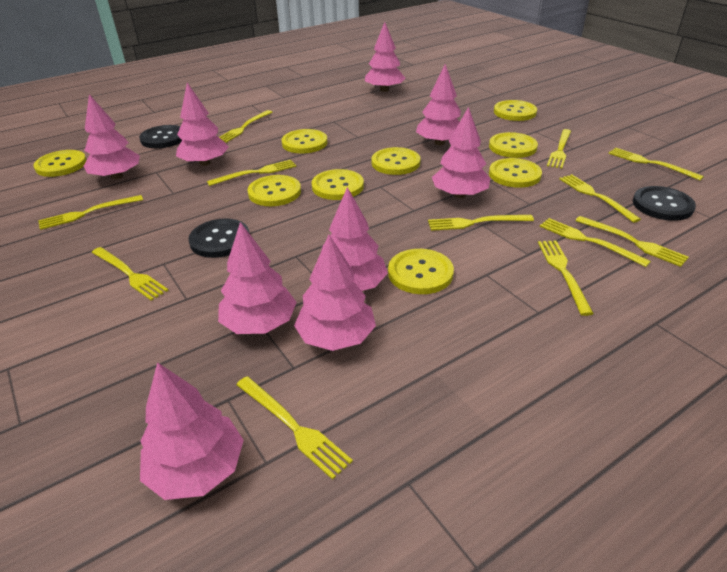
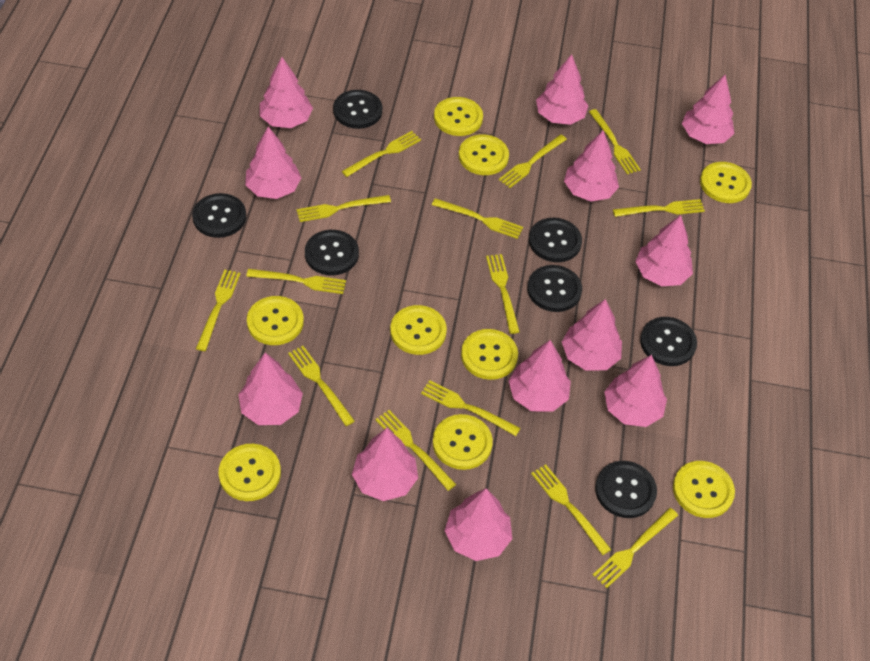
black button: [139,125,182,148] [188,218,250,258] [633,186,696,221] = 3 -> [192,193,246,238] [305,230,359,275] [333,90,382,129] [527,265,582,312] [529,218,582,262] [595,461,657,518] [640,317,697,366] = 7
pink tree: [84,94,140,179] [140,362,244,500] [176,83,229,166] [218,222,297,334] [294,235,376,351] [322,187,388,291] [365,22,405,92] [416,64,461,145] [432,107,490,198] = 9 -> [238,353,303,425] [245,126,301,199] [260,57,313,128] [352,428,418,501] [444,488,512,561] [509,340,571,412] [536,54,588,125] [562,299,622,371] [564,131,619,202] [604,355,667,427] [635,215,693,286] [682,75,735,144] = 12
yellow fork: [38,195,143,230] [92,247,169,301] [207,160,296,186] [219,110,272,143] [236,376,353,480] [428,215,534,231] [538,240,594,316] [540,218,651,267] [547,129,571,169] [559,174,641,223] [575,216,689,267] [609,148,704,180] = 12 -> [196,270,241,351] [246,269,346,294] [288,346,355,426] [296,195,391,222] [342,131,421,177] [375,410,456,491] [421,380,521,436] [432,198,523,239] [486,254,520,334] [499,135,567,188] [531,464,611,555] [589,109,641,174] [593,508,678,588] [613,199,705,217] = 14

